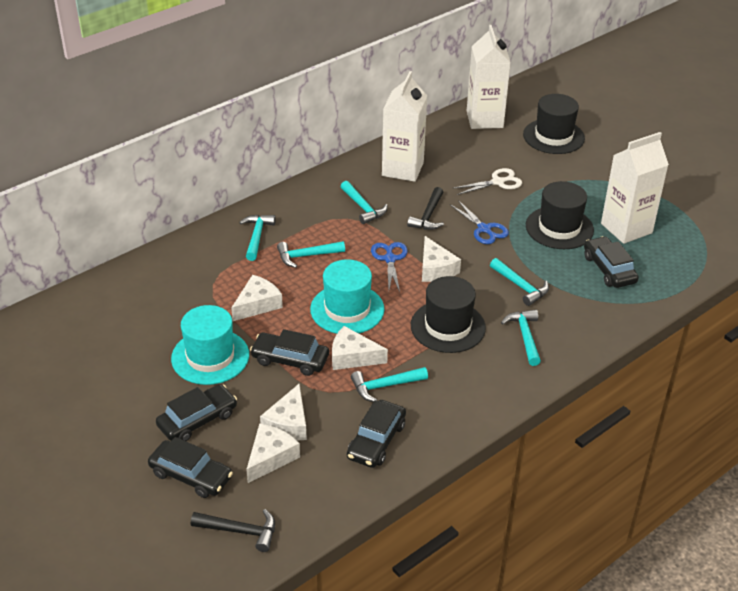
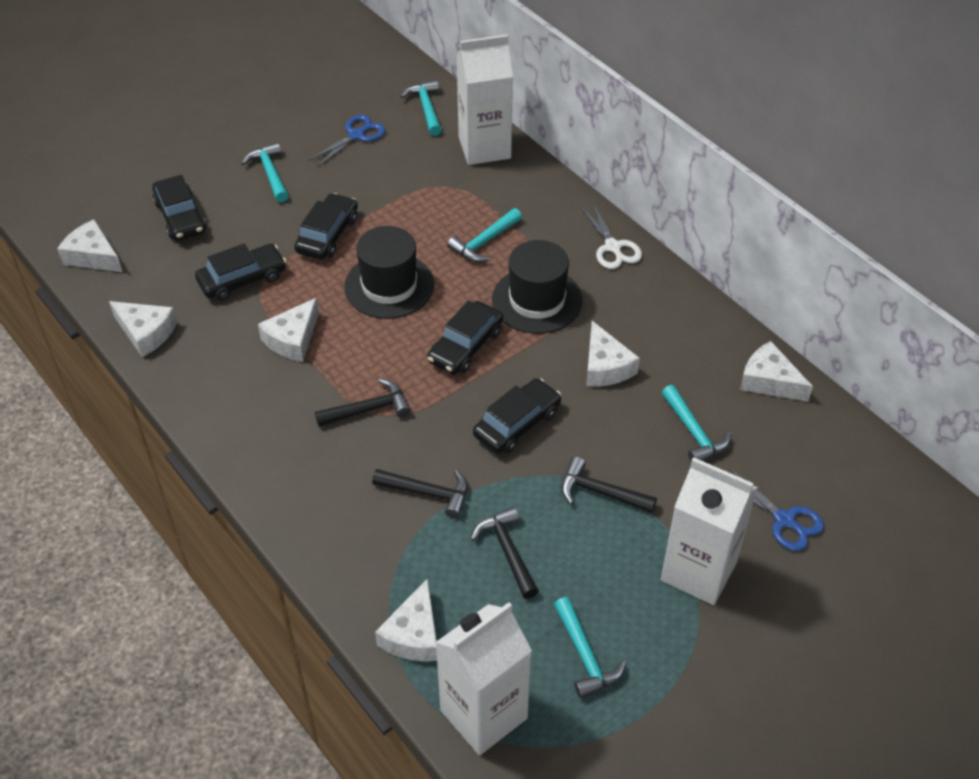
black hammer: [191,509,275,552] [407,187,444,230] = 2 -> [315,378,411,427] [372,469,468,518] [471,507,538,599] [561,457,657,513] = 4
black hat: [411,276,486,353] [523,94,585,154] [526,181,594,249] = 3 -> [344,226,434,319] [492,240,583,334] = 2
turquoise hammer: [239,214,276,261] [277,241,345,268] [340,181,388,224] [351,367,428,402] [490,258,549,306] [501,310,541,366] = 6 -> [241,142,289,202] [400,80,442,136] [447,208,522,262] [554,597,626,699] [661,385,731,461] = 5
turquoise hat: [171,305,249,385] [310,259,384,334] = 2 -> none = 0
white cheese: [231,275,283,321] [246,423,300,483] [260,384,307,440] [332,326,388,370] [422,236,461,282] = 5 -> [57,219,122,272] [109,301,177,357] [258,298,319,362] [375,578,437,662] [586,321,640,387] [740,341,813,402] = 6

